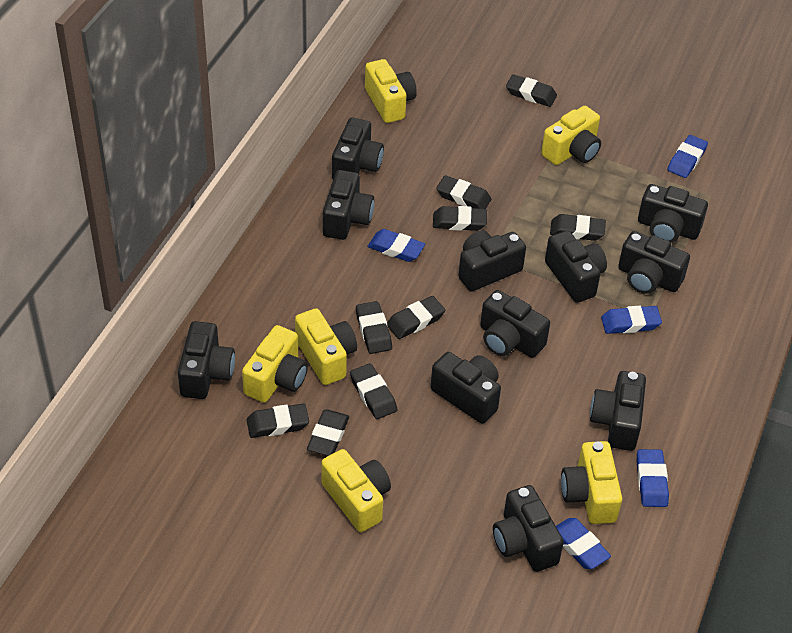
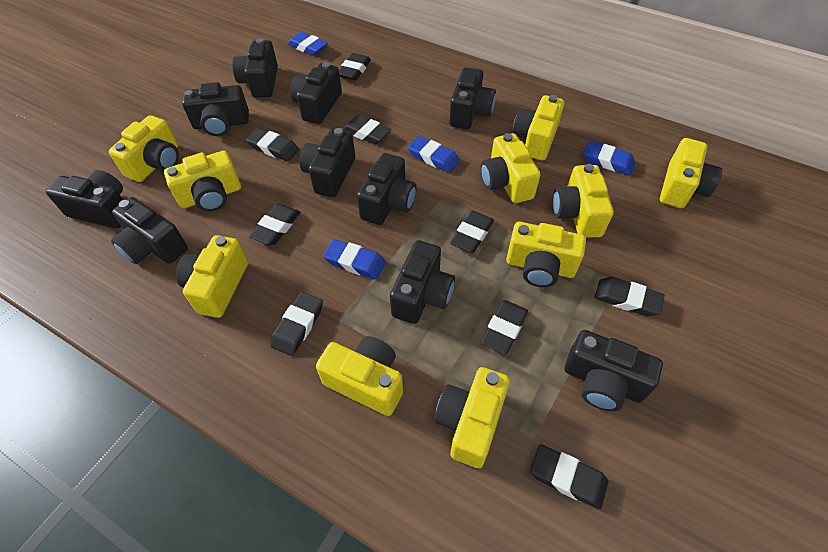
black camera: [178,321,235,399] [323,170,374,240] [332,118,384,179] [431,352,501,424] [458,230,526,292] [480,290,550,358] [493,485,564,572] [545,231,607,303] [590,371,646,451] [618,231,690,294] [638,184,708,243] = 11 -> [46,170,123,229] [111,197,188,264] [182,82,249,136] [232,38,278,98] [290,62,342,124] [300,128,355,197] [357,153,417,225] [390,240,455,324] [449,67,496,129] [565,330,663,411] = 10
blue eraser: [367,229,425,262] [556,518,611,569] [601,306,662,334] [636,449,669,507] [667,135,708,178] = 5 -> [288,32,328,56] [323,239,386,279] [408,136,460,173] [583,141,636,175] = 4
yellow camera: [242,325,308,403] [295,308,357,385] [321,449,391,532] [365,59,417,123] [541,106,601,165] [561,441,622,524] = 6 -> [109,115,179,182] [164,151,241,212] [176,235,248,318] [316,336,403,416] [434,367,510,468] [481,133,541,203] [506,222,586,287] [512,95,564,161] [552,164,614,238] [660,138,722,208] = 10

